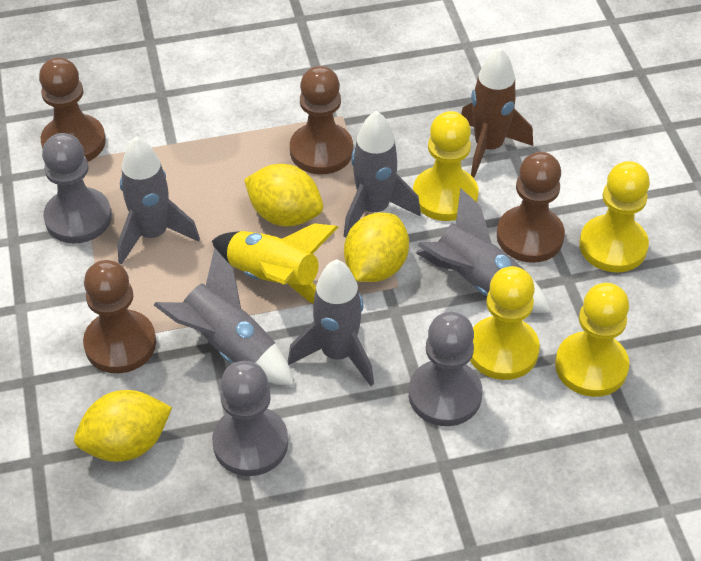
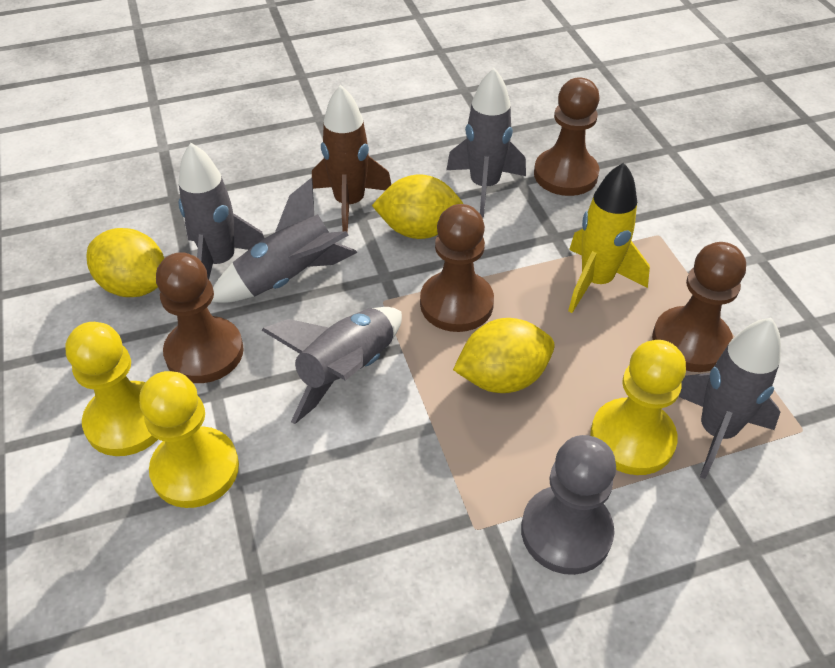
grey pawn: [42,133,112,243] [212,361,288,476] [409,312,482,426] = 3 -> [521,435,616,575] = 1
yellow pawn: [413,111,478,221] [470,266,540,380] [555,283,629,397] [580,161,650,272] = 4 -> [65,322,158,456] [139,371,239,508] [590,340,686,475] = 3

